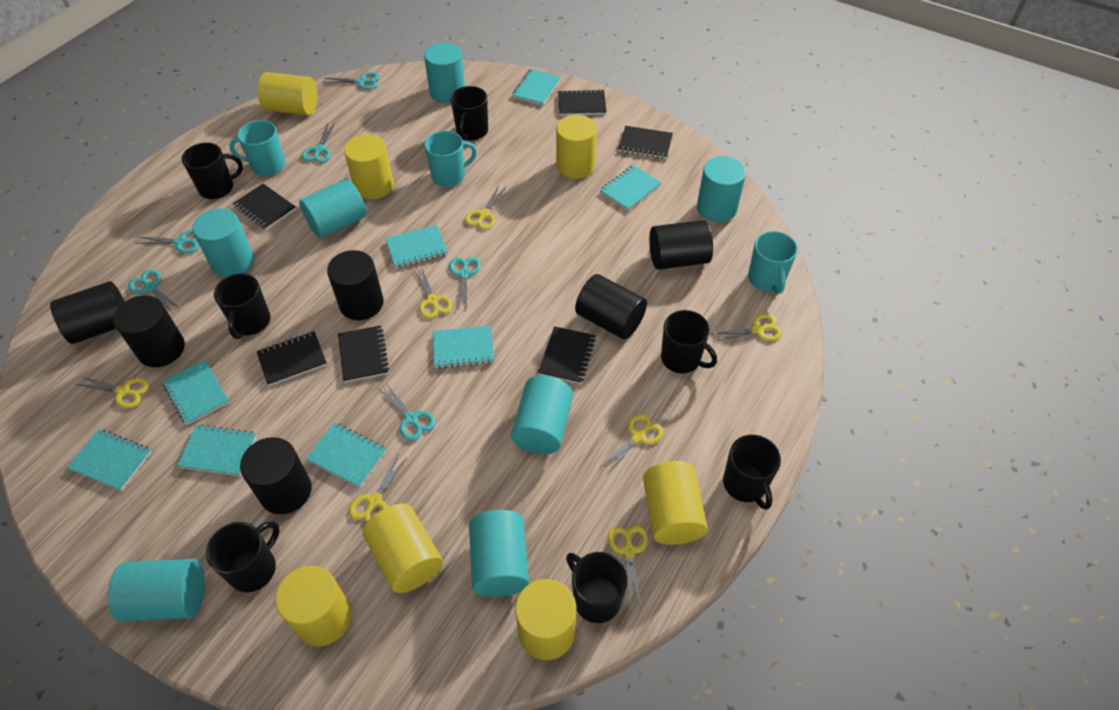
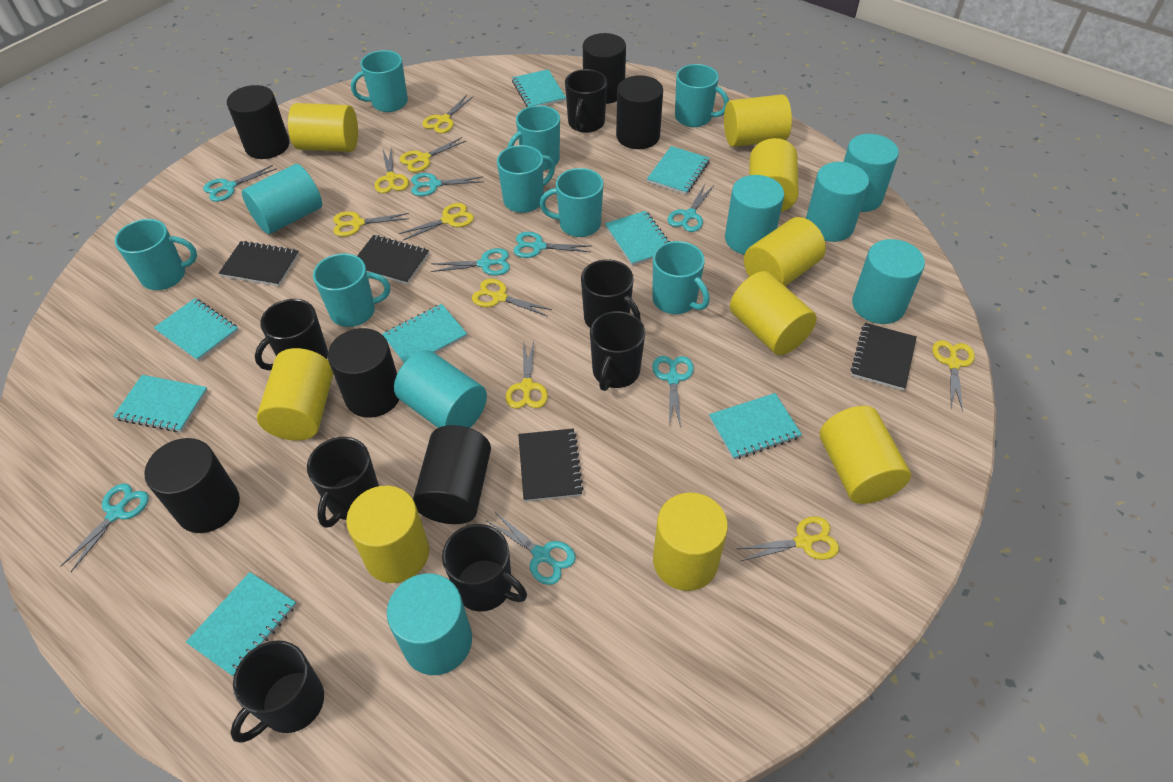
black notebook: [233,184,296,230] [257,331,327,386] [338,325,389,383] [538,326,596,384] [558,89,607,116] [619,126,673,159] = 6 -> [219,241,299,286] [357,235,429,284] [518,429,584,502] [851,323,917,391] = 4
turquoise mug: [229,120,285,176] [424,131,477,187] [748,231,798,294] = 3 -> [115,219,197,290] [313,253,390,327] [351,50,408,112] [497,145,555,213] [508,105,560,171] [540,168,604,237] [652,241,710,314] [675,64,729,127] = 8
turquoise scissors: [128,270,181,312] [135,230,199,254] [302,123,335,163] [325,72,380,90] [378,382,435,441] [449,257,481,310] = 6 -> [60,484,149,572] [203,165,277,202] [411,173,483,196] [431,248,510,276] [487,511,576,585] [513,232,590,258] [652,356,694,427] [668,184,714,232] = 8
yellow cylinder: [258,72,317,115] [276,566,351,647] [344,134,394,199] [363,503,443,593] [515,579,576,660] [556,115,597,179] [643,461,708,545] = 7 -> [257,348,333,441] [288,103,358,152] [346,486,429,583] [653,492,728,591] [724,94,792,147] [730,271,817,355] [744,217,826,286] [749,138,799,212] [820,406,911,504] = 9
yellow scissors: [75,376,149,408] [349,455,407,523] [413,267,452,319] [465,185,506,230] [600,414,664,474] [608,525,648,607] [711,314,782,342] = 7 -> [333,211,409,237] [374,149,409,193] [399,137,466,172] [399,203,474,240] [422,95,474,134] [472,279,552,316] [506,341,548,409] [737,516,839,561] [932,340,975,412] = 9

